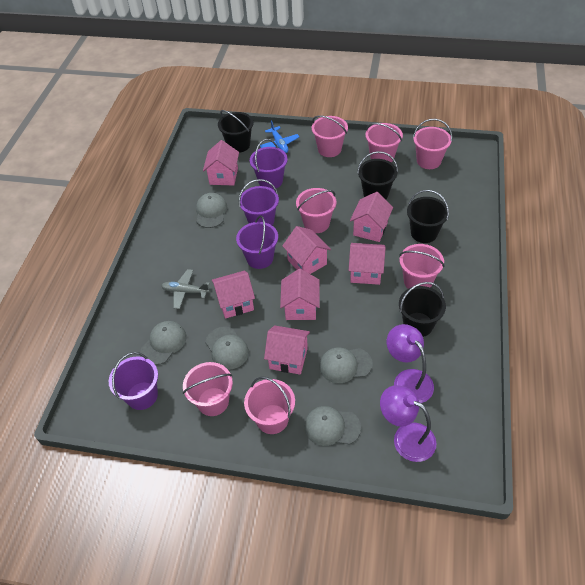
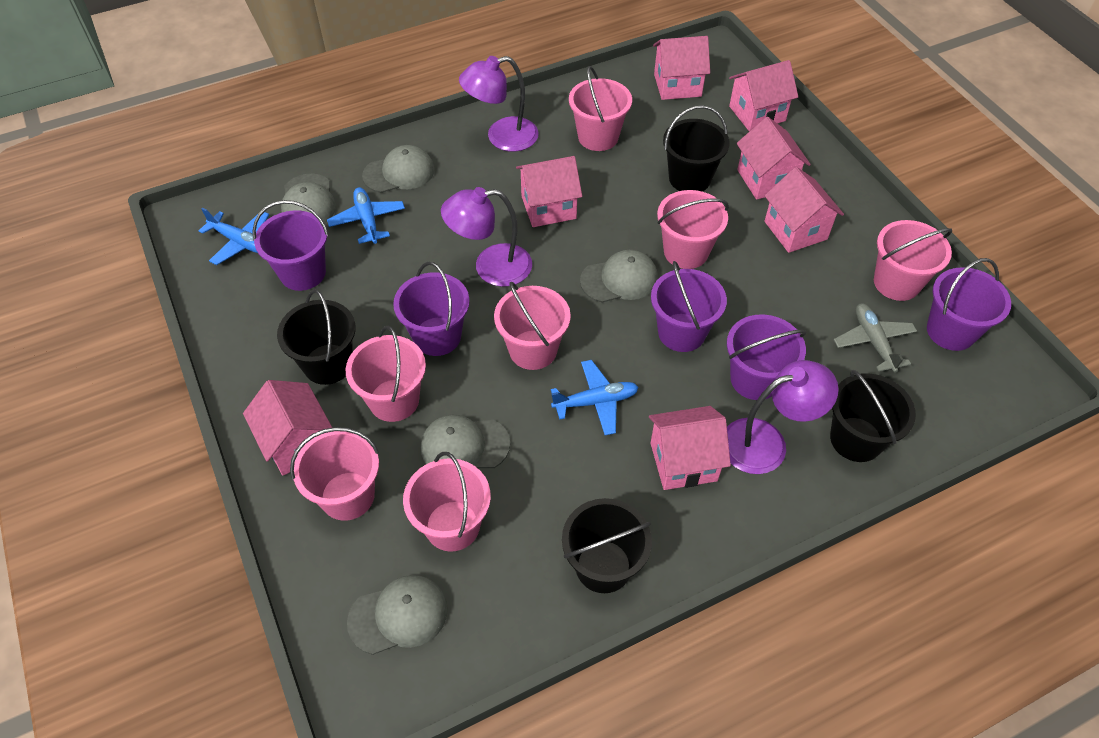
blue plane: [260,120,299,153] = 1 -> [199,208,269,265] [327,187,405,244] [551,360,639,435] = 3
purple bucket: [109,352,158,410] [236,215,278,269] [238,179,279,226] [250,139,288,189] = 4 -> [252,200,329,291] [393,262,470,356] [651,261,727,352] [727,314,806,400] [927,258,1011,351] = 5
purple lamp: [380,385,436,462] [387,324,434,403] = 2 -> [441,187,532,287] [459,56,539,152] [727,360,839,474] = 3

